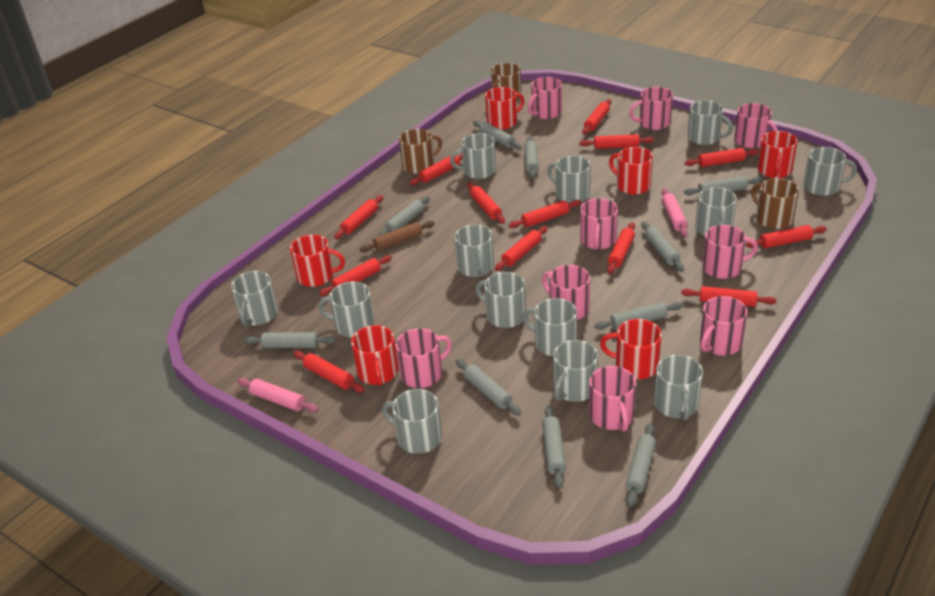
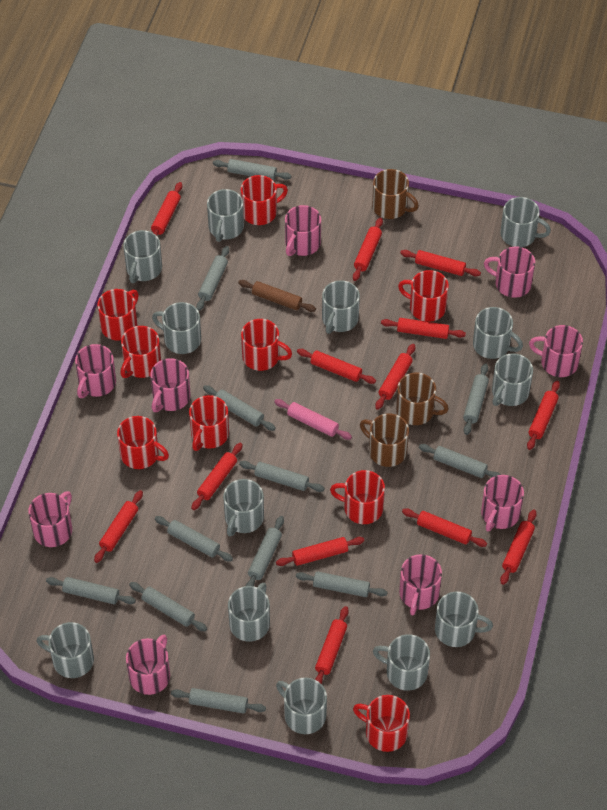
grey rolling pin: [244,332,336,348] [378,196,430,236] [456,359,521,415] [473,120,522,149] [525,136,539,178] [542,405,566,488] [595,302,683,330] [626,423,656,507] [642,222,684,272] [684,176,761,195] = 10 -> [46,577,136,604] [129,582,207,631] [155,516,233,561] [171,688,266,714] [196,246,229,311] [203,385,276,431] [213,159,292,180] [239,461,325,492] [246,516,284,586] [296,571,387,597] [419,444,501,478] [463,363,489,435] = 12
pink rolling pin: [237,378,318,413] [662,188,688,237] = 2 -> [274,399,352,440] = 1
red mug: [290,235,345,287] [351,325,398,386] [485,87,524,130] [600,319,662,379] [609,147,653,195] [758,131,797,178] = 6 -> [97,289,139,341] [117,416,169,469] [120,326,161,378] [189,395,229,451] [241,175,288,225] [241,319,292,371] [330,470,385,524] [353,695,410,752] [398,270,449,322] = 9

